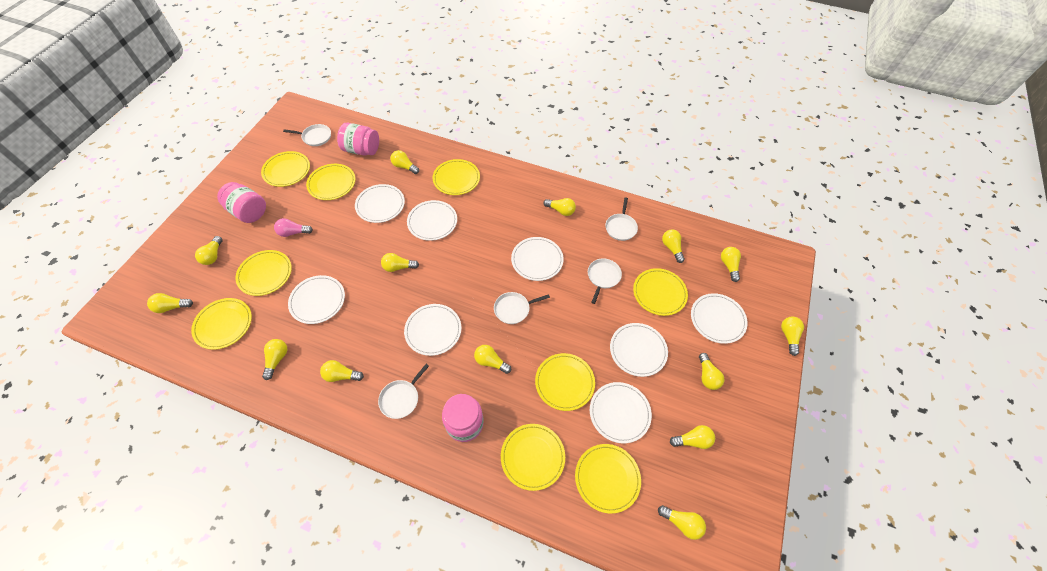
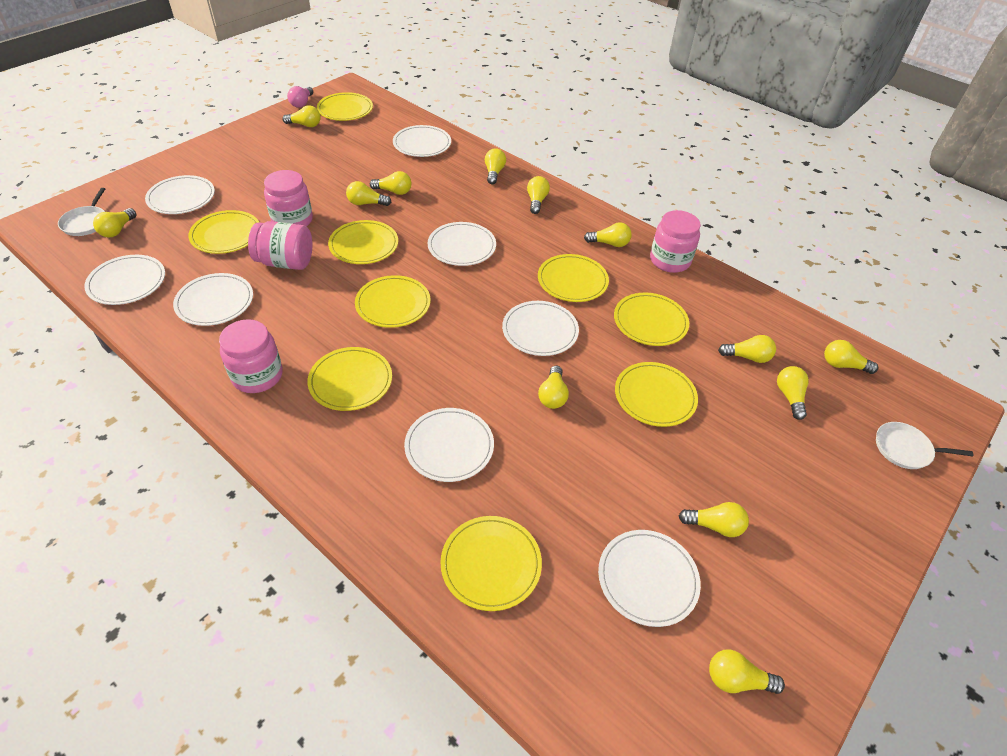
pink jar: [217,182,266,223] [337,123,379,156] [442,394,484,442] = 3 -> [219,319,283,393] [248,221,312,270] [264,170,313,226] [650,210,701,273] = 4
white pan: [283,124,331,146] [378,364,429,419] [494,292,550,324] [588,258,622,304] [605,197,638,241] = 5 -> [58,188,105,236] [876,422,973,469] = 2
yellow light bulb: [147,293,193,313] [195,236,223,265] [262,339,287,380] [320,360,364,382] [381,253,419,272] [390,150,419,174] [474,345,511,374] [543,198,576,216] [658,505,706,540] [662,229,685,263] [670,425,715,449] [699,353,724,390] [721,247,741,282] [781,317,804,356] = 14 -> [93,208,137,238] [282,105,321,127] [346,181,391,206] [370,171,411,195] [485,148,506,184] [527,176,550,214] [538,366,569,409] [584,222,632,247] [679,502,749,537] [709,649,785,694] [718,335,776,363] [777,366,809,420] [824,340,878,374] = 13

